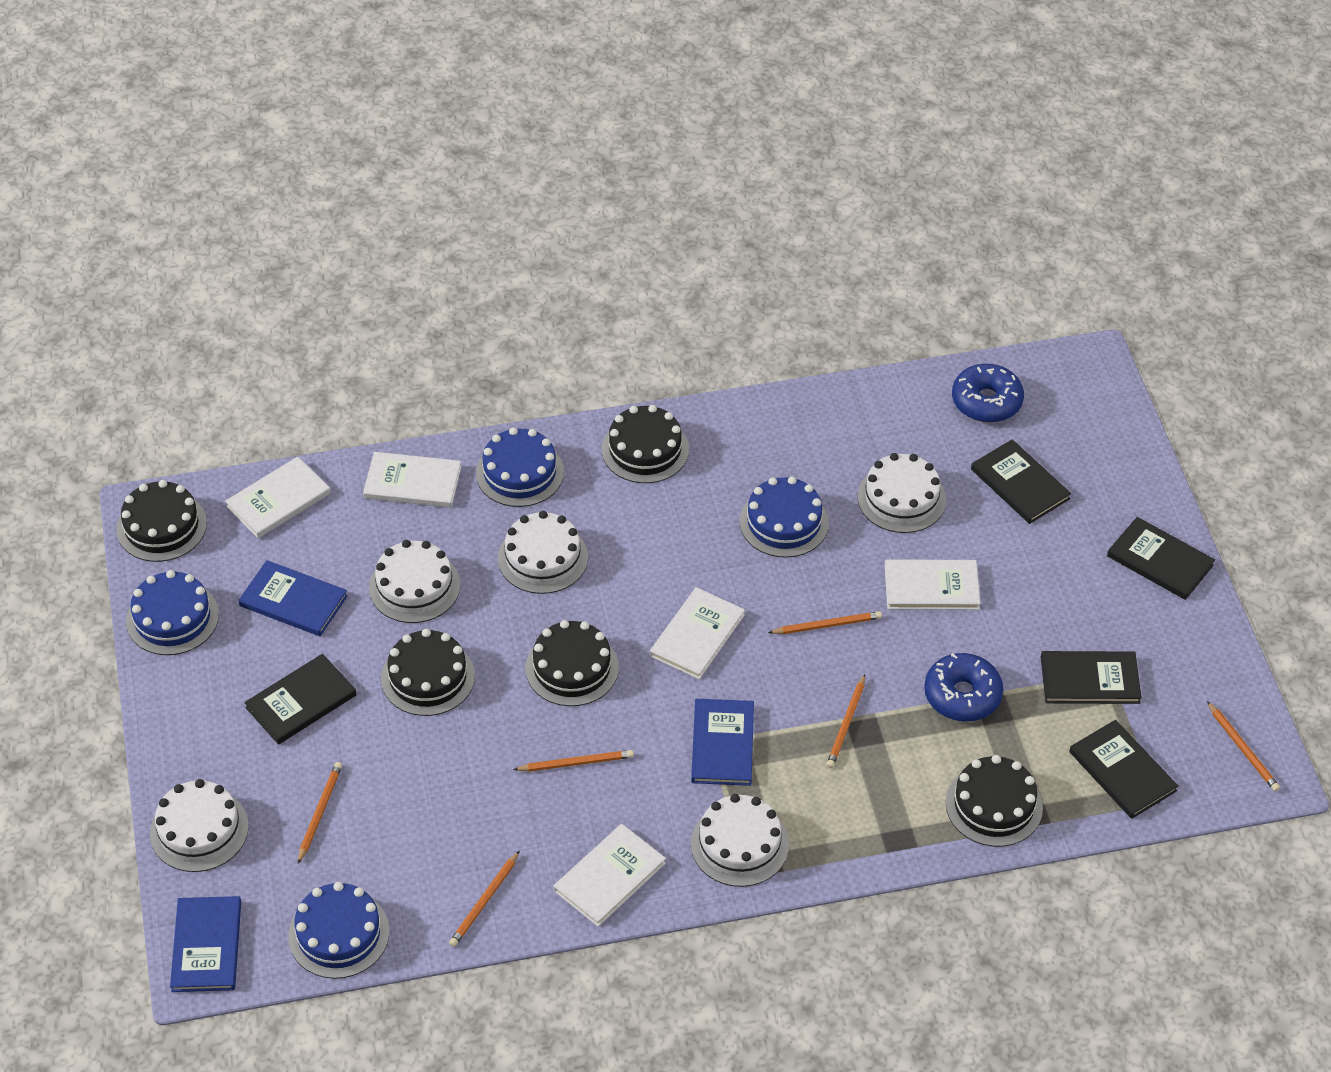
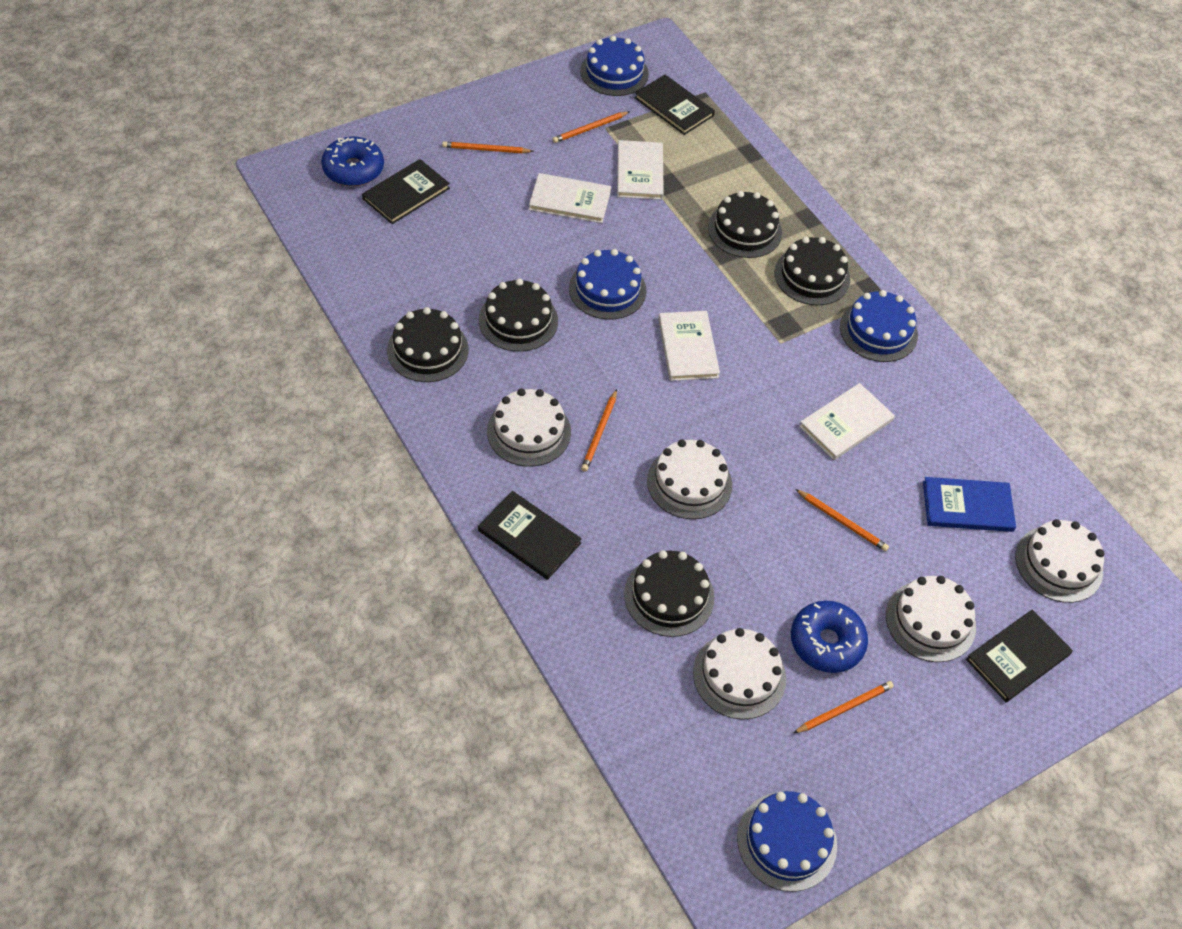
black book: [244,654,357,745] [971,439,1071,524] [1041,651,1142,704] [1069,720,1178,819] [1107,517,1215,600] = 5 -> [362,159,450,224] [478,491,582,580] [635,75,715,135] [966,609,1073,702] = 4
blue book: [170,896,241,992] [239,560,348,636] [691,699,754,786] = 3 -> [923,477,1016,532] = 1
orange pencil: [298,762,342,864] [449,851,520,947] [513,750,634,772] [768,611,882,634] [826,674,865,768] [1207,701,1280,791] = 6 -> [442,141,534,153] [552,112,629,143] [581,389,617,472] [794,681,894,733] [796,489,889,551] = 5
white book: [225,457,331,538] [363,452,461,508] [553,824,666,927] [650,587,745,680] [885,559,981,610] = 5 -> [529,173,611,223] [617,140,664,200] [658,311,720,381] [799,383,895,460] = 4

